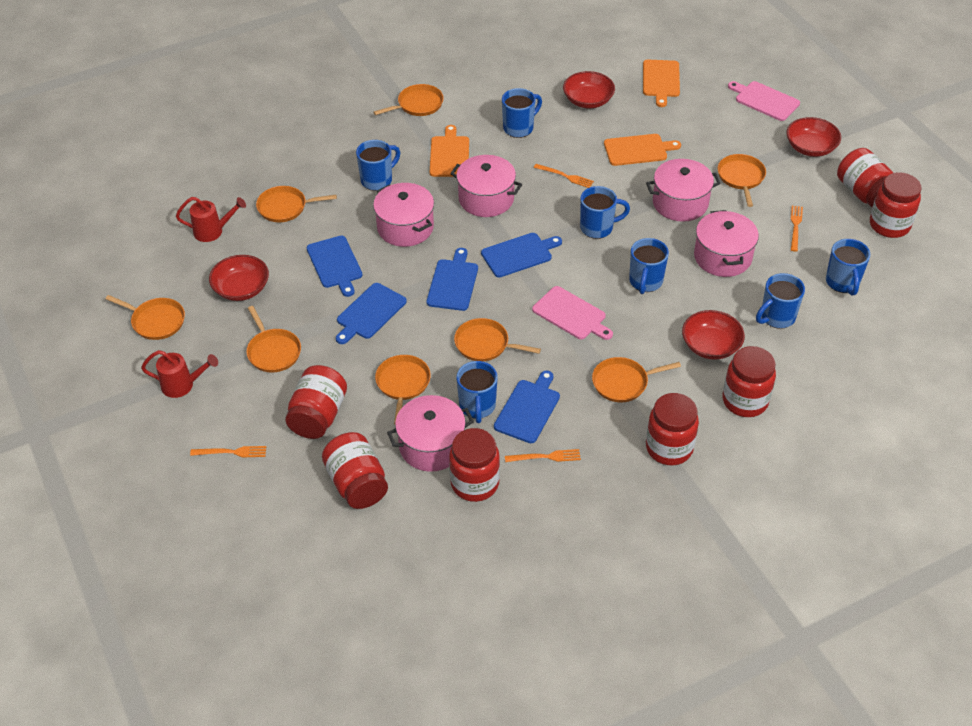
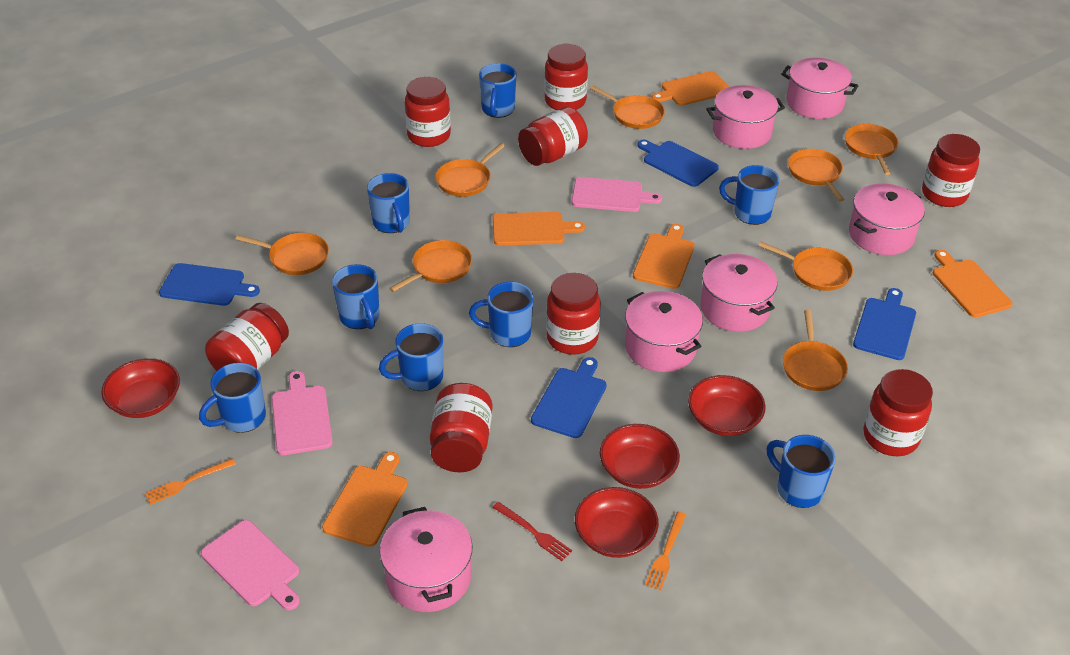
blue cutting board: [307,236,362,297] [336,283,407,344] [427,248,478,311] [481,233,562,278] [494,371,560,443] = 5 -> [159,263,260,306] [531,357,607,438] [637,140,719,187] [853,288,916,360] = 4
blue mug: [356,140,400,191] [456,361,498,423] [502,88,542,138] [580,186,630,239] [629,238,669,294] [756,273,805,329] [826,239,870,296] = 7 -> [199,363,266,433] [332,264,380,329] [367,173,410,233] [379,323,443,391] [469,282,533,347] [479,63,517,118] [719,165,779,225] [767,435,836,508] = 8
orange cutting board: [430,125,469,177] [604,134,681,166] [643,60,680,107] = 3 -> [322,452,407,547] [493,212,585,245] [633,224,695,289] [652,71,729,106] [933,250,1013,318] = 5
orange fork: [190,446,266,457] [505,449,581,462] [534,164,594,188] [791,206,803,252] = 4 -> [145,458,236,505] [645,512,686,590] = 2
pink cutting board: [532,286,613,340] [728,81,800,121] = 2 -> [201,520,300,610] [272,371,333,455] [572,177,662,212] = 3
pink pot: [373,183,434,247] [387,395,474,472] [450,155,522,217] [646,159,721,222] [694,210,759,277] = 5 -> [380,507,473,612] [625,291,703,372] [700,254,778,332] [706,85,785,149] [781,58,858,119] [849,183,925,255] = 6
red fork: none = 0 -> [493,502,572,561] = 1
red jar: [285,365,347,439] [322,432,388,509] [449,428,500,502] [646,393,699,465] [723,346,776,417] [837,148,893,207] [870,172,921,238] = 7 -> [205,303,289,371] [405,77,451,147] [430,383,492,472] [518,107,588,166] [544,44,588,110] [546,273,601,355] [863,369,933,456] [922,134,980,207] = 8
red watering can: [141,350,218,398] [176,197,246,242] = 2 -> none = 0

